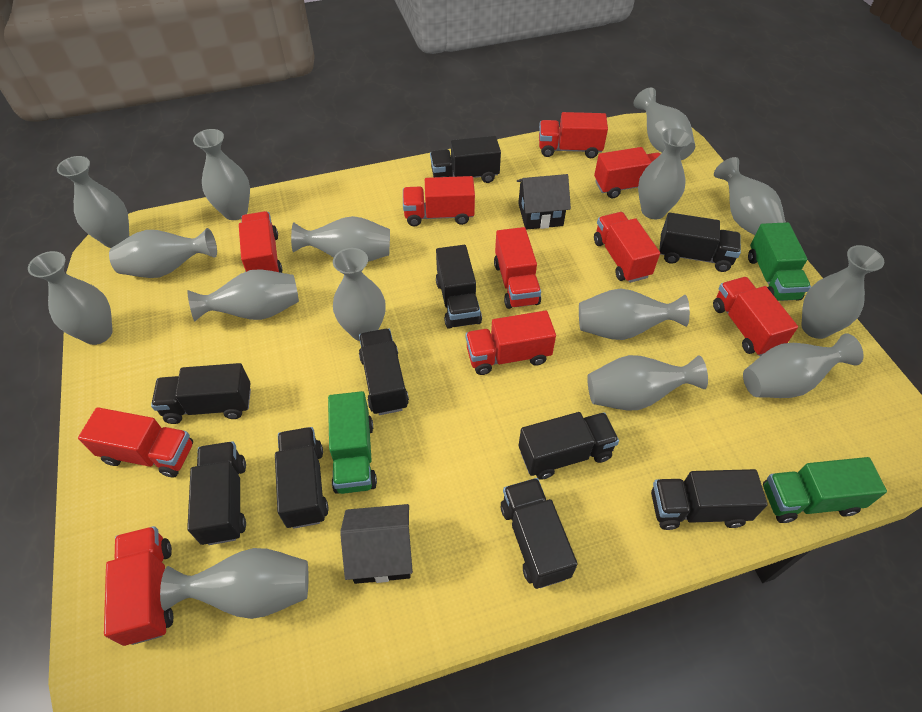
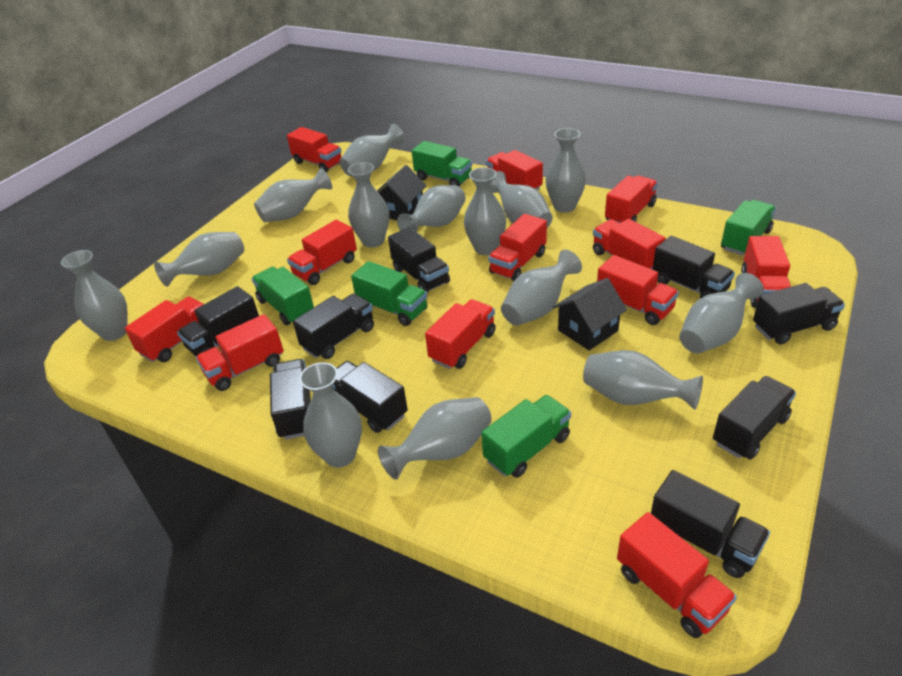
black truck: [151,363,251,424] [187,441,246,545] [275,427,329,529] [359,328,409,415] [430,136,501,183] [436,245,482,329] [501,478,578,589] [518,412,619,480] [651,469,768,530] [659,213,741,272] = 10 -> [177,286,259,357] [270,359,311,440] [293,294,374,359] [332,361,408,433] [388,227,450,293] [651,470,770,578] [652,236,735,299] [713,376,796,460] [753,283,845,345] = 9
green truck: [328,391,377,494] [748,222,811,301] [763,457,887,523] = 3 -> [252,267,314,325] [351,261,428,326] [412,141,472,187] [481,395,571,478] [721,200,776,256] = 5
grey vase: [28,251,113,345] [57,156,129,248] [109,228,217,278] [160,548,308,619] [187,269,299,321] [193,129,250,220] [291,216,390,262] [333,248,386,341] [579,289,690,340] [587,355,708,411] [634,88,695,160] [638,128,692,219] [714,157,786,235] [743,334,864,398] [801,245,884,339] = 15 -> [61,250,128,341] [154,232,244,287] [254,168,332,222] [299,362,362,468] [340,124,405,176] [348,162,390,247] [378,397,492,480] [397,185,465,232] [464,167,506,255] [490,171,553,228] [501,250,582,326] [546,128,586,213] [583,350,703,410] [679,273,764,354] = 14
red truck: [78,407,193,478] [104,526,173,646] [239,211,283,273] [403,176,475,227] [466,310,556,375] [494,227,541,309] [539,112,608,158] [594,147,660,198] [594,212,660,283] [713,277,798,356] = 10 -> [125,297,204,362] [196,314,284,391] [287,127,342,173] [287,220,357,285] [425,299,496,369] [486,150,543,190] [488,214,547,281] [593,219,665,269] [597,255,679,325] [605,175,658,223] [617,512,737,638] [741,236,791,308] = 12

